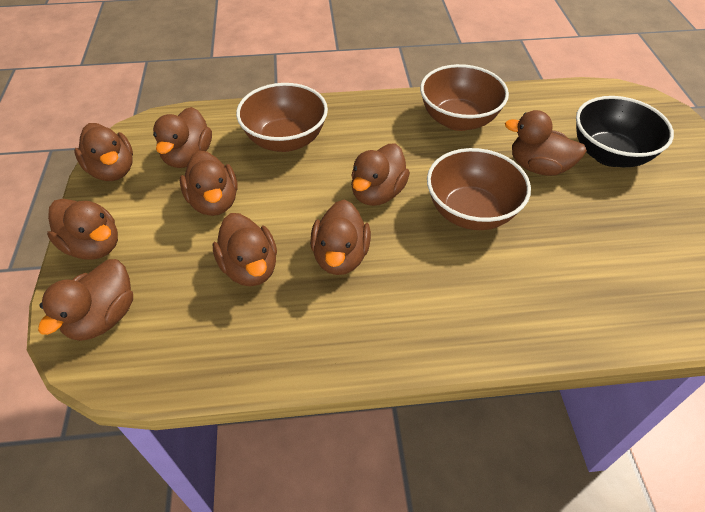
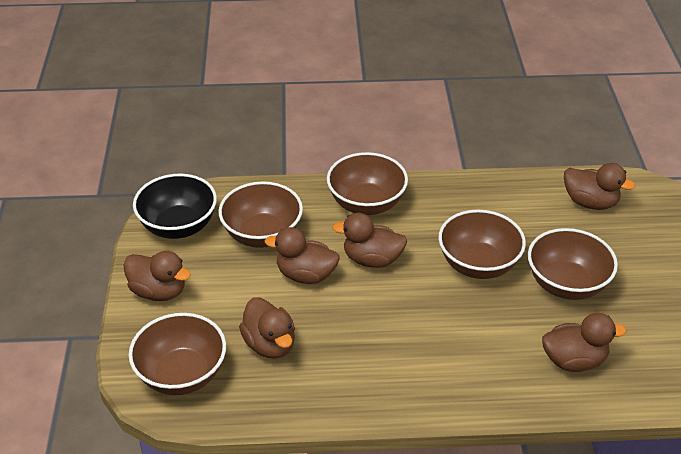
brown bowl: [236,83,328,152] [420,64,509,131] [427,148,531,230] = 3 -> [128,313,226,395] [219,181,303,248] [327,152,408,215] [438,210,526,279] [528,228,618,300] = 5
brown duck: [38,259,133,341] [47,199,118,260] [74,123,133,181] [153,107,212,168] [180,150,237,216] [213,213,277,286] [310,200,371,275] [351,143,410,206] [505,110,587,176] = 9 -> [123,251,191,301] [239,297,295,359] [265,227,339,284] [332,213,407,268] [542,313,627,372] [564,163,635,210] = 6

